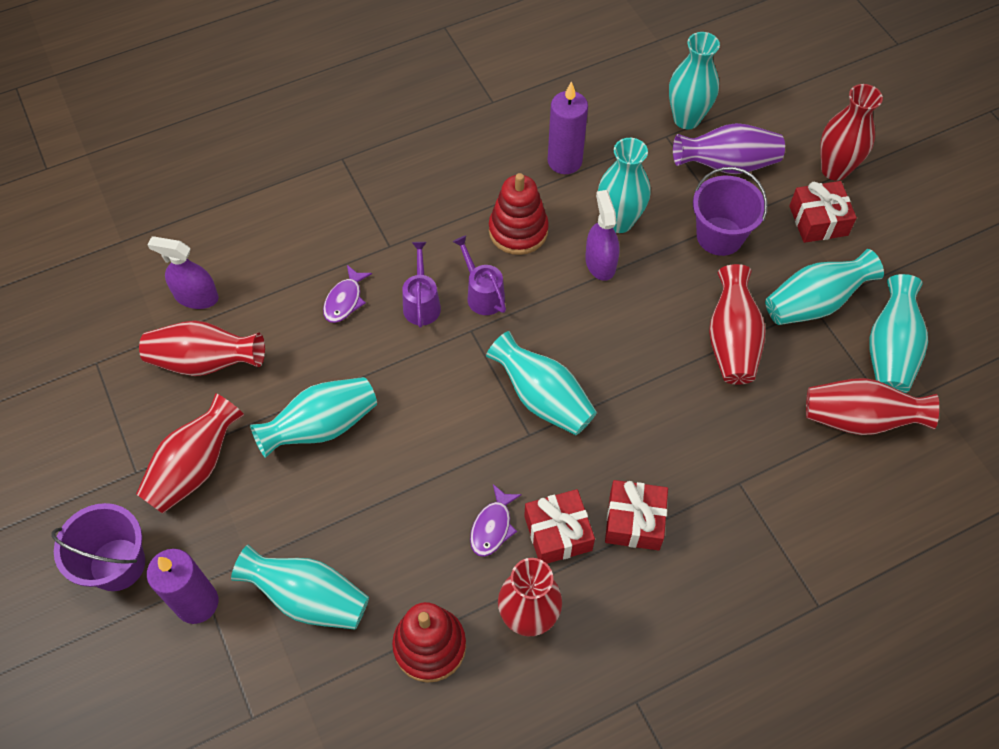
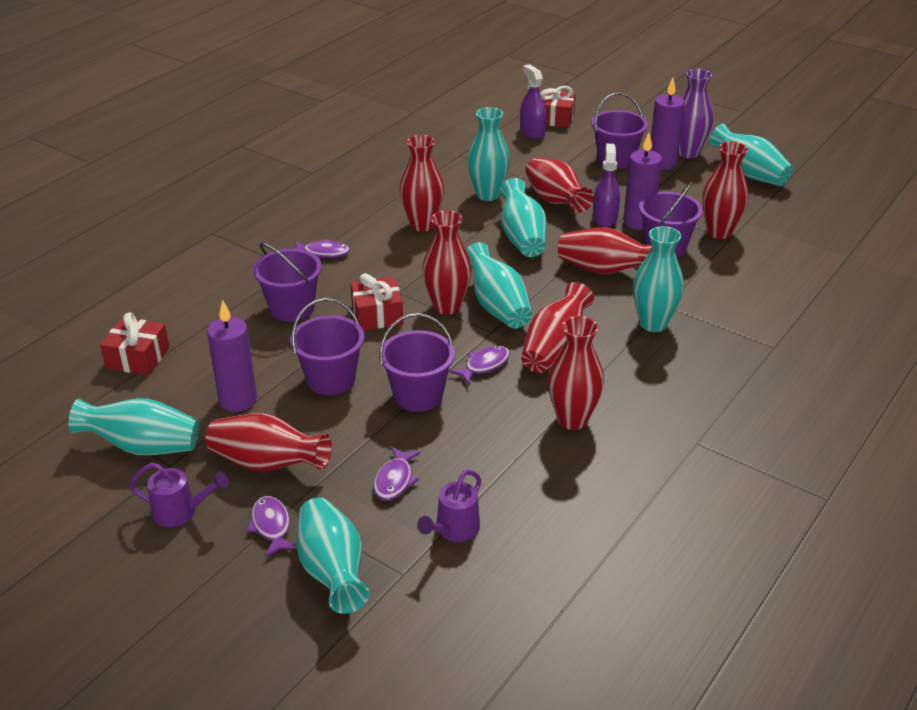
purple bucket: [51,503,145,591] [693,167,767,256] = 2 -> [253,242,322,321] [290,298,365,395] [379,313,455,412] [592,93,648,169] [639,181,703,257] = 5
purple candle: [147,549,218,624] [548,81,588,174] = 2 -> [207,300,257,412] [624,133,662,230] [651,78,685,169] = 3
purple fish: [323,265,372,323] [470,484,522,557] = 2 -> [246,496,297,557] [295,239,350,258] [374,447,420,500] [449,346,510,385] = 4
red stacking toy: [392,602,466,683] [489,173,549,255] = 2 -> none = 0
red vase: [136,393,244,514] [139,321,265,376] [498,558,562,637] [709,264,765,385] [806,378,939,435] [821,84,883,181] = 6 -> [205,413,332,471] [400,135,444,232] [422,210,472,315] [521,282,594,373] [526,158,594,213] [548,316,604,430] [558,227,652,274] [702,142,749,239] = 8

